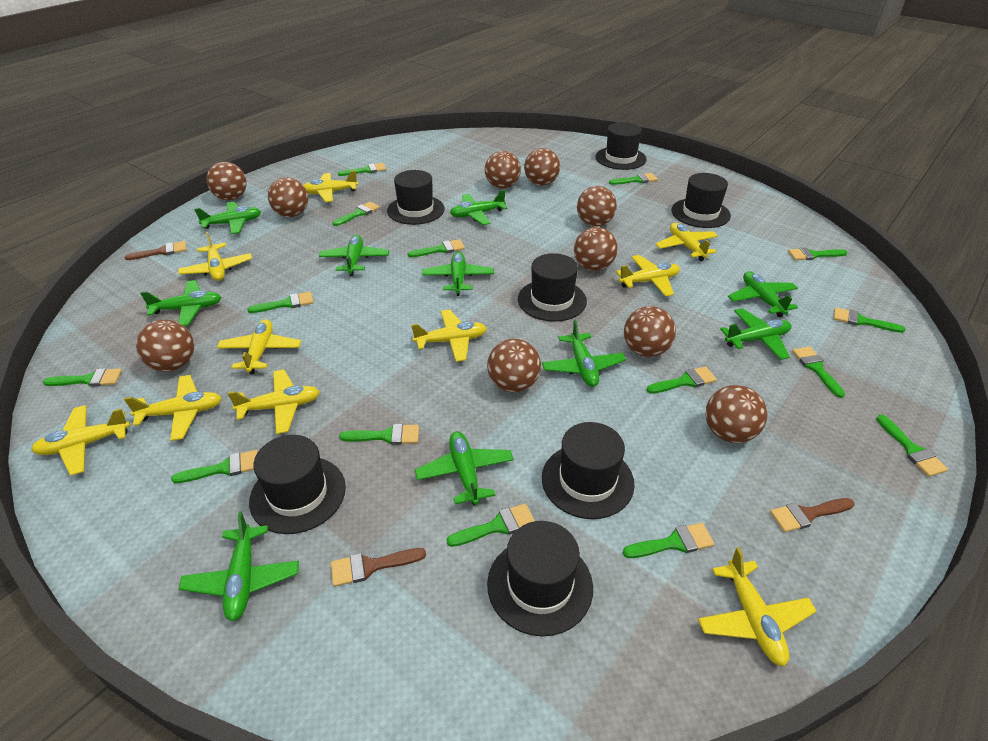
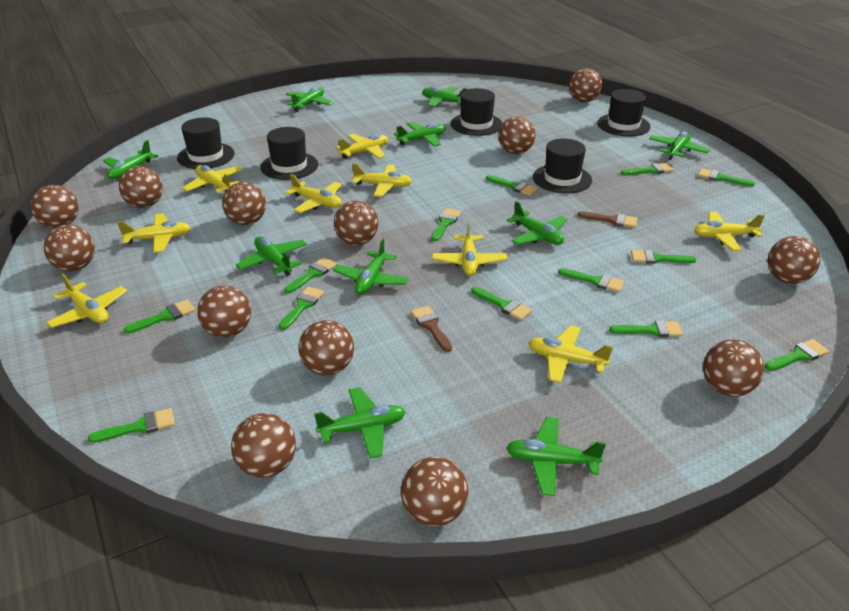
black hat: [249,435,346,534] [387,170,445,225] [487,521,593,636] [518,253,587,322] [542,422,635,519] [596,122,647,170] [671,173,731,228] = 7 -> [177,117,235,169] [260,127,318,180] [450,88,503,136] [533,139,592,193] [597,89,651,137] = 5
brown ball: [136,320,194,372] [206,162,247,201] [268,177,308,217] [485,151,521,189] [487,339,541,392] [524,148,560,186] [574,227,618,271] [577,186,617,226] [624,306,676,357] [705,385,767,443] = 10 -> [31,185,78,228] [44,225,95,271] [119,166,163,208] [197,285,251,338] [222,182,266,225] [231,413,296,478] [298,320,354,376] [334,201,378,245] [401,457,468,526] [498,116,536,154] [569,68,602,102] [703,339,764,397] [768,236,820,284] = 13
brown brush: [125,241,187,260] [331,548,426,587] [770,498,855,532] = 3 -> [411,306,452,352] [577,211,637,228] = 2
green brush: [43,368,122,387] [171,450,258,483] [247,292,314,313] [333,201,380,226] [338,163,387,176] [339,424,419,445] [407,239,465,257] [447,503,535,547] [609,173,658,185] [623,523,714,558] [646,366,717,394] [788,248,848,260] [792,346,845,398] [833,307,905,333] [876,415,948,477] = 15 -> [88,408,175,443] [124,300,195,333] [279,287,324,330] [284,257,337,293] [431,208,461,241] [471,287,532,320] [486,175,538,196] [558,268,624,292] [609,320,683,337] [621,163,674,175] [631,250,696,264] [698,168,755,187] [765,339,829,371] = 13
yellow plane: [31,405,130,476] [124,375,222,441] [178,232,252,281] [217,319,301,374] [228,370,320,434] [303,170,358,202] [411,309,487,362] [616,255,680,297] [655,223,718,261] [698,547,817,666] = 10 -> [46,274,127,328] [117,213,191,253] [182,165,242,193] [285,174,342,213] [336,134,388,159] [352,163,412,197] [432,221,507,276] [529,325,613,383] [694,212,765,251] = 9

